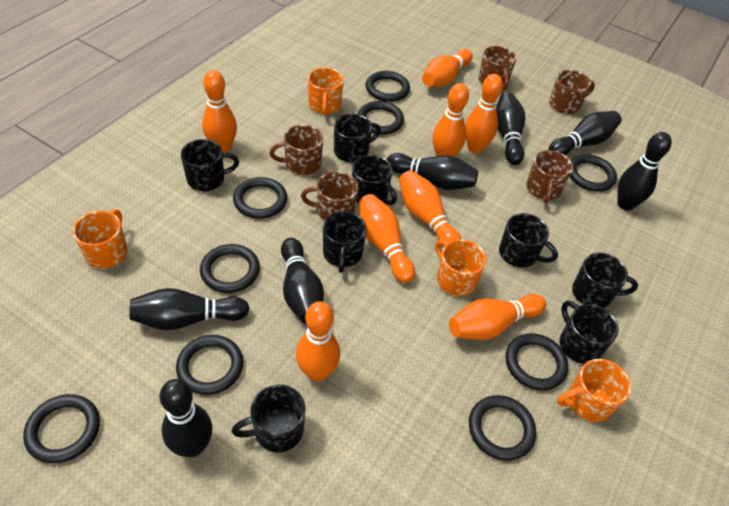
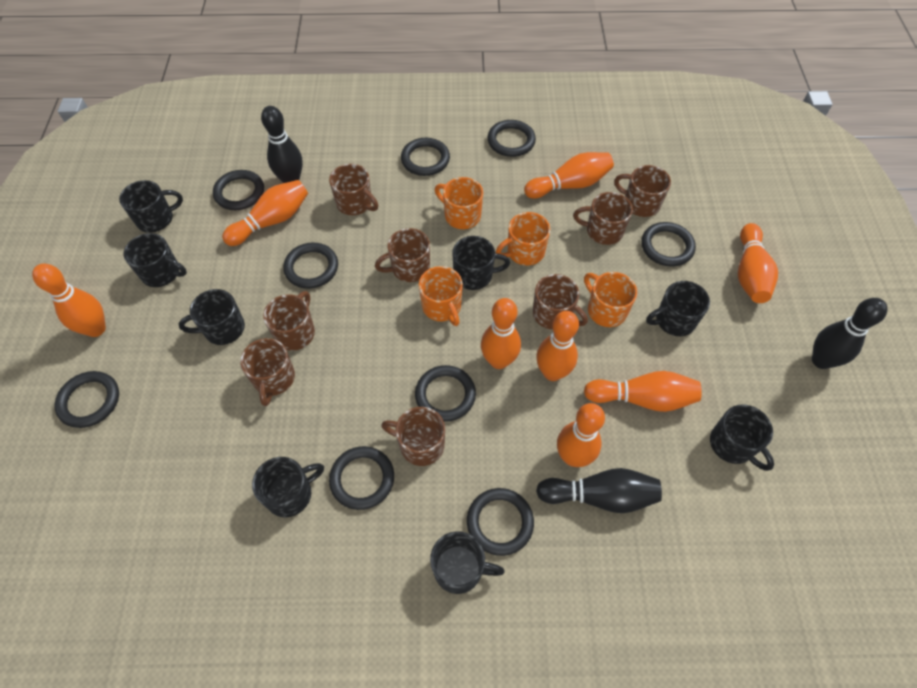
black bowling pin: [129,288,250,330] [159,379,213,457] [281,238,324,324] [387,153,478,190] [496,92,525,165] [549,111,621,155] [617,132,672,211] = 7 -> [261,106,303,183] [536,468,662,513] [812,298,888,369] = 3
brown mug: [269,125,323,175] [301,171,359,221] [479,46,517,90] [526,150,573,203] [549,70,595,114] = 5 -> [240,338,295,406] [263,291,315,351] [329,164,378,215] [375,228,430,282] [381,407,445,466] [533,274,588,330] [573,192,633,245] [614,165,671,217] = 8

